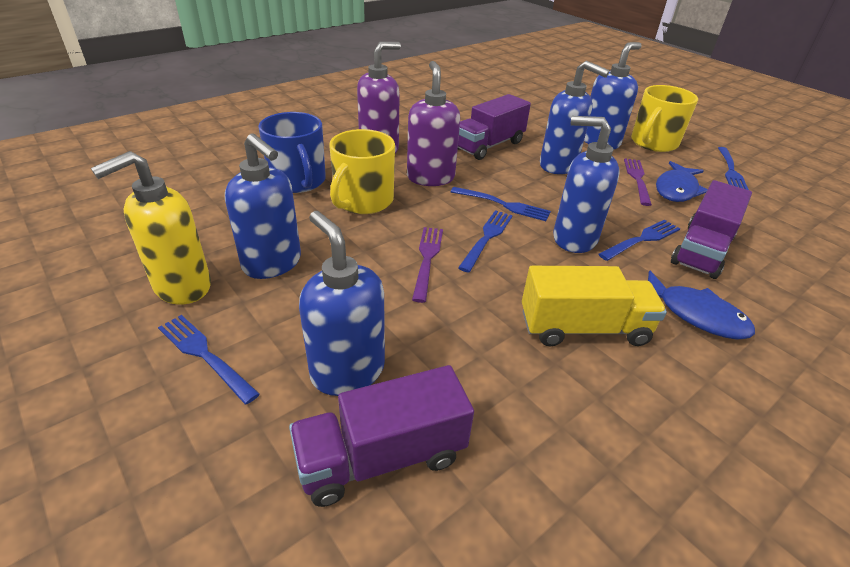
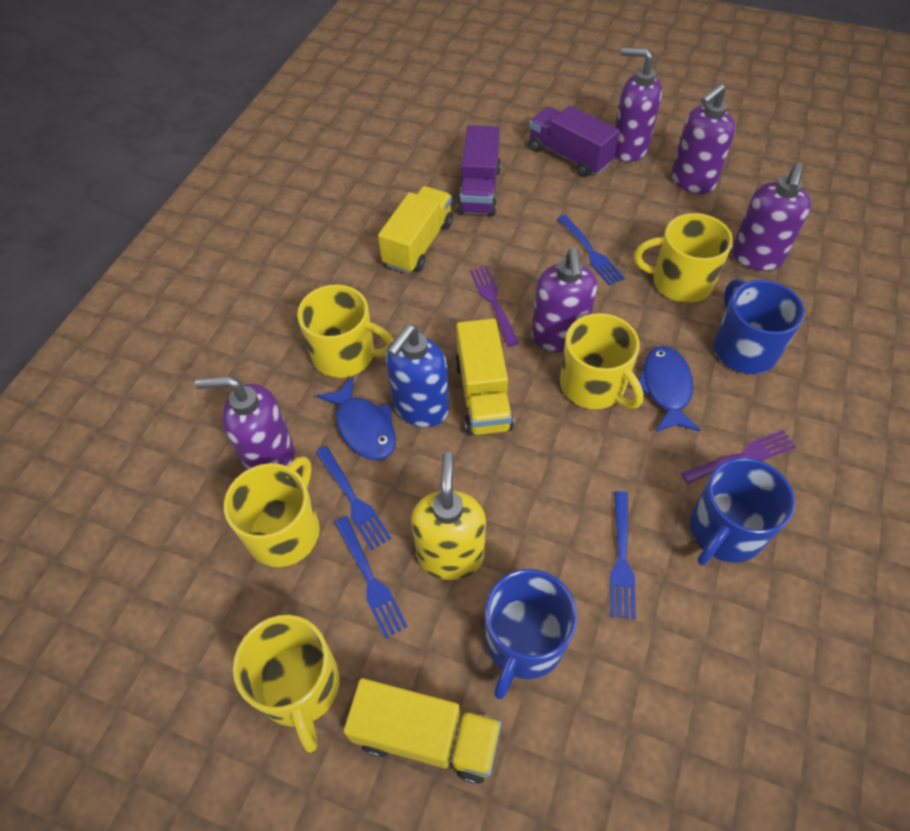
blue fork: [158,315,260,404] [451,187,551,221] [458,210,513,273] [599,220,680,261] [718,147,749,190] = 5 -> [316,446,392,550] [334,516,408,639] [557,215,625,285] [610,491,636,619] = 4
blue mug: [258,112,326,193] = 1 -> [485,569,577,699] [690,458,795,565] [714,279,805,374] = 3
blue soap dispenser: [225,133,301,279] [299,211,385,396] [540,61,610,174] [553,116,619,253] [584,42,642,149] = 5 -> [386,324,449,427] = 1
purple soap dispenser: [357,42,401,153] [407,61,460,186] = 2 -> [195,376,295,470] [531,248,597,352] [615,47,662,162] [671,83,735,194] [732,162,811,271] = 5
purple truck: [289,365,474,507] [458,94,531,160] [671,180,752,279] = 3 -> [457,125,501,216] [529,106,620,177] = 2
yellow mug: [329,129,395,214] [631,85,698,152] = 2 -> [224,456,320,567] [233,615,340,753] [297,284,393,378] [560,313,644,409] [634,213,733,303] = 5
yellow truck: [522,266,667,346] = 1 -> [344,678,501,784] [378,186,453,274] [455,318,514,436] = 3

